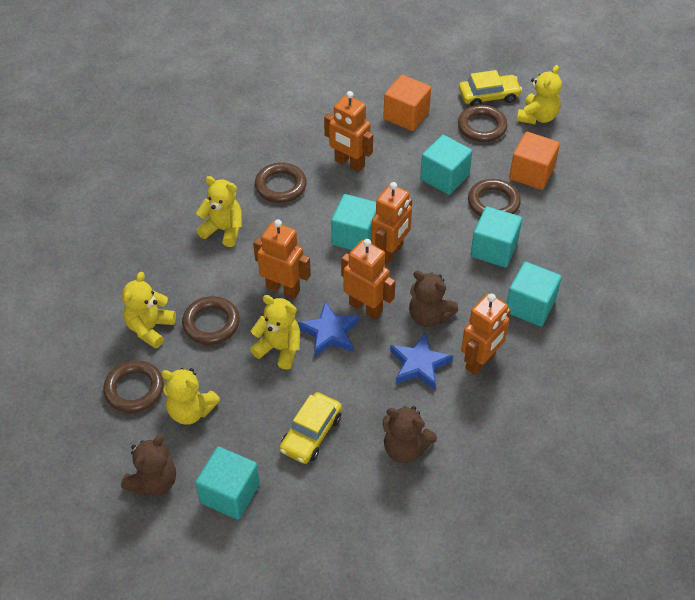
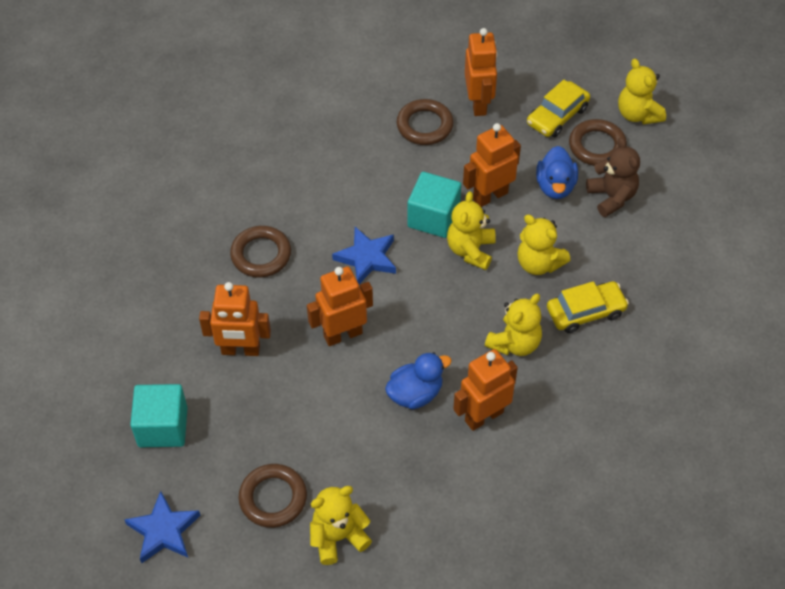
blue duck: none = 0 -> [385,352,452,409] [536,146,578,199] = 2
brown ring: [103,360,164,413] [182,296,240,345] [255,162,307,203] [458,105,508,142] [468,179,521,217] = 5 -> [230,226,291,278] [238,464,307,528] [396,99,454,145] [569,119,627,166] = 4
brown teddy bear: [121,434,176,496] [383,406,437,463] [409,271,458,327] = 3 -> [586,137,640,217] = 1
orange cube: [383,75,431,131] [509,132,560,190] = 2 -> none = 0
turquoise cube: [195,446,260,520] [331,194,376,250] [420,135,472,195] [471,206,522,268] [506,262,562,326] = 5 -> [130,384,188,447] [407,172,461,238] = 2

